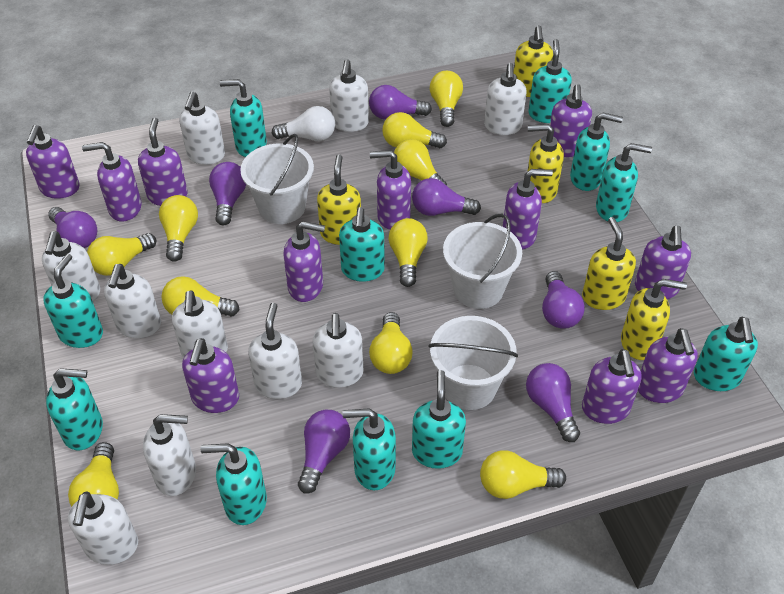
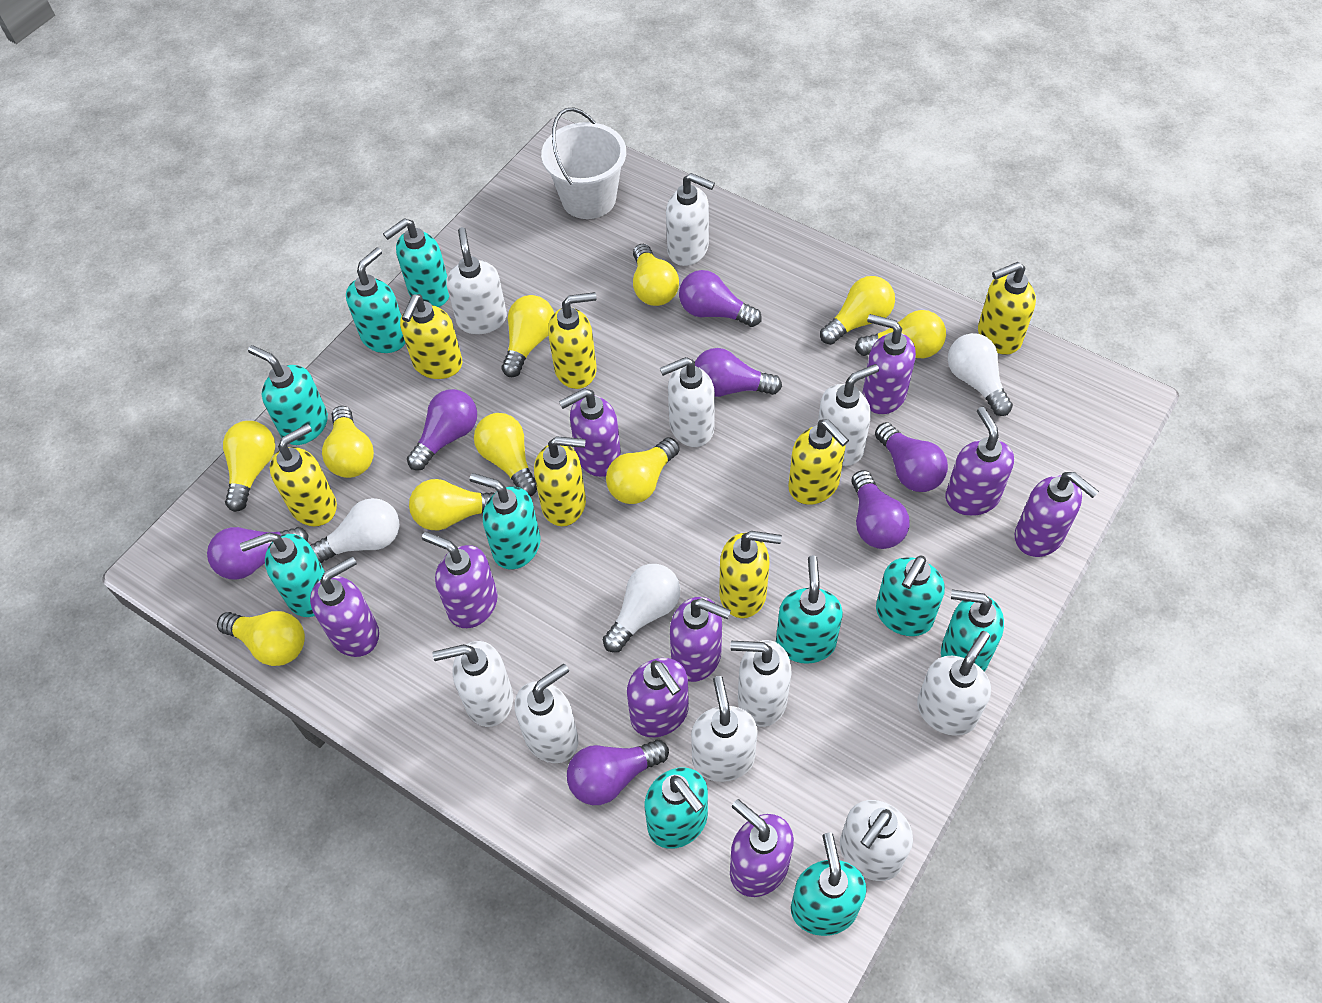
purple soap dispenser: [26,125,80,199] [82,142,142,222] [138,118,188,206] [182,338,239,413] [283,221,325,302] [370,150,411,230] [503,169,553,249] [550,84,592,157] [582,349,642,424] [635,226,691,299] [638,328,698,403] = 11 -> [310,557,379,657] [422,532,498,628] [559,388,621,477] [627,658,689,737] [670,597,731,682] [730,799,794,897] [862,314,916,414] [945,407,1014,516] [1015,472,1099,557] = 9
turquoise soap dispenser: [43,254,103,348] [46,368,103,451] [200,443,267,525] [220,79,267,157] [339,207,385,282] [343,408,396,490] [412,370,466,469] [528,39,572,123] [570,113,623,191] [596,143,652,222] [694,317,758,391] = 11 -> [240,533,325,617] [248,345,328,445] [346,247,405,353] [383,218,449,307] [470,473,540,569] [645,768,708,849] [776,555,843,664] [791,832,866,936] [876,555,945,636] [941,589,1004,672] = 10
white bucket: [240,134,314,224] [428,316,518,410] [443,214,522,309] = 3 -> [541,107,626,219] = 1
white light bulb: [272,106,335,141] = 1 -> [310,498,400,563] [603,564,680,652] [948,333,1013,416] = 3
yellow soap dispenser: [317,154,361,245] [514,25,553,97] [527,124,564,203] [582,217,636,310] [621,279,687,360] = 5 -> [270,424,337,526] [400,294,462,379] [534,436,586,526] [548,292,597,389] [719,531,782,618] [788,419,849,505] [978,262,1036,355] = 7

